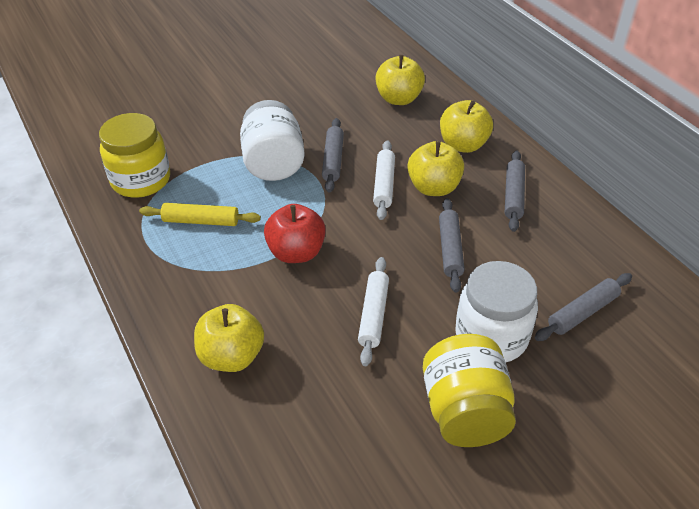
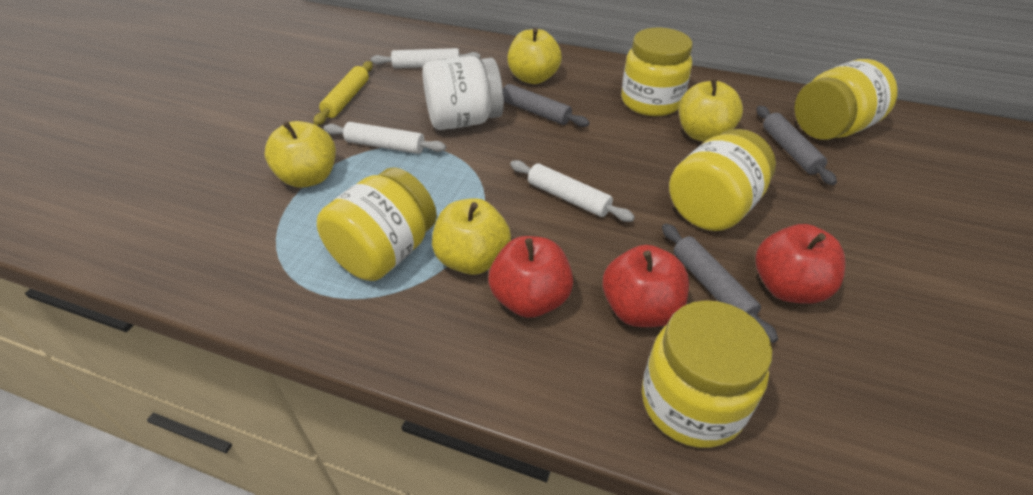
grey rolling pin: [322,118,344,193] [439,198,465,293] [505,150,525,232] [535,273,632,341] = 4 -> [503,84,590,127] [662,224,778,343] [757,106,837,185] = 3
red apple: [264,204,326,263] = 1 -> [488,236,573,318] [603,245,689,327] [756,224,845,303] = 3
white jar: [240,100,305,181] [455,261,538,362] = 2 -> [422,56,504,130] = 1
white rolling pin: [358,257,389,366] [373,140,395,220] = 2 -> [324,122,446,154] [371,48,480,68] [510,160,635,222] = 3
yellow jar: [99,113,170,198] [423,334,516,447] = 2 -> [317,167,437,281] [621,28,692,116] [642,300,773,448] [669,129,776,231] [794,59,898,140] = 5

